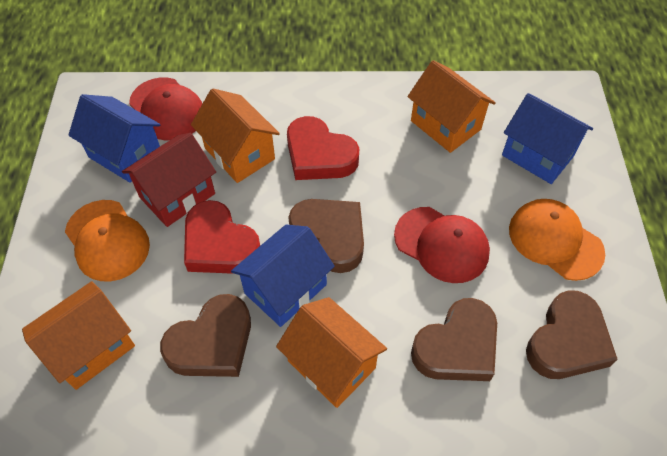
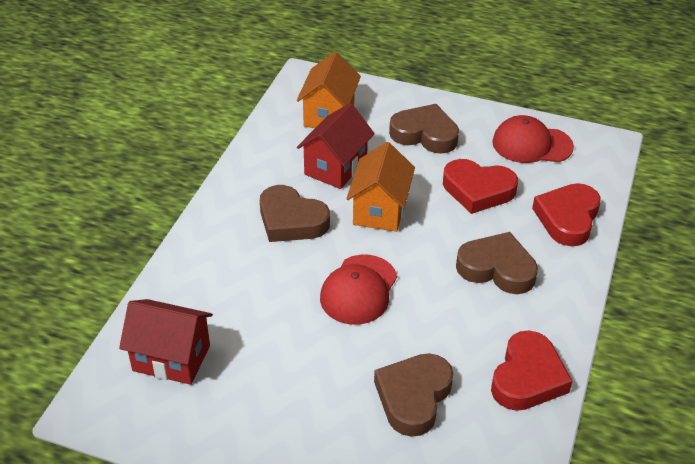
blue house: [68,94,160,183] [231,225,335,327] [502,93,593,184] = 3 -> none = 0
orange cap: [65,200,150,282] [509,199,605,281] = 2 -> none = 0
orange house: [22,281,135,390] [191,88,280,183] [276,297,387,408] [407,60,496,153] = 4 -> [297,52,361,128] [346,142,415,232] = 2
red heart: [184,200,260,274] [287,116,359,180] = 2 -> [443,159,518,214] [491,331,573,411] [532,183,601,246] = 3
red house: [122,133,216,227] = 1 -> [119,299,213,385] [297,103,375,189] = 2

